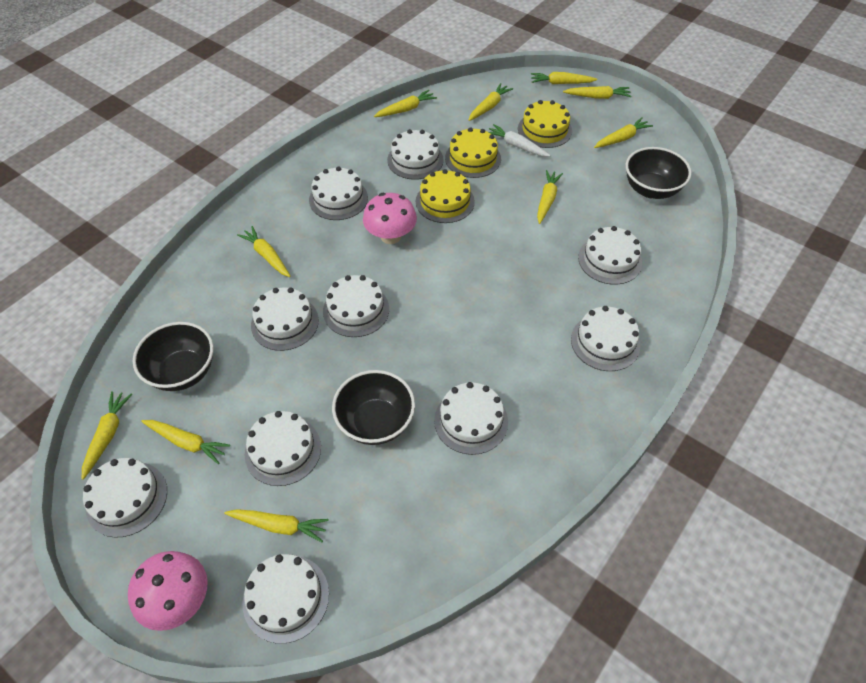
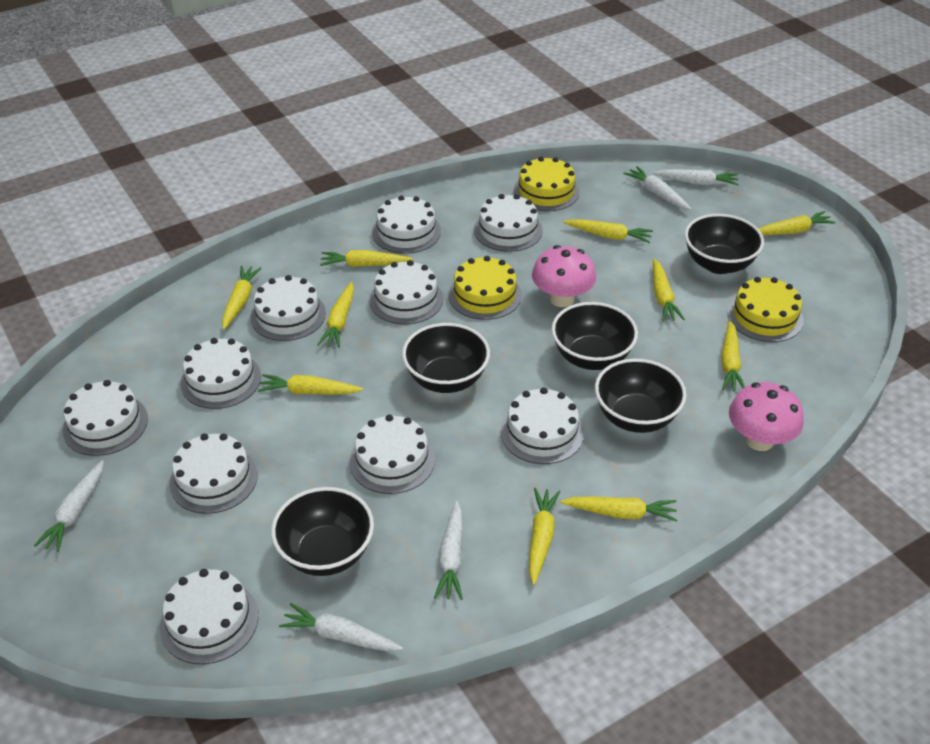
black bowl: [133,322,213,391] [332,370,415,445] [626,147,692,199] = 3 -> [271,487,374,576] [402,323,490,393] [552,302,638,370] [595,359,686,433] [685,214,764,274] = 5
white carrot: [489,124,551,157] = 1 -> [34,460,104,552] [279,603,403,652] [434,501,463,600] [623,166,692,210] [653,169,739,185] = 5

